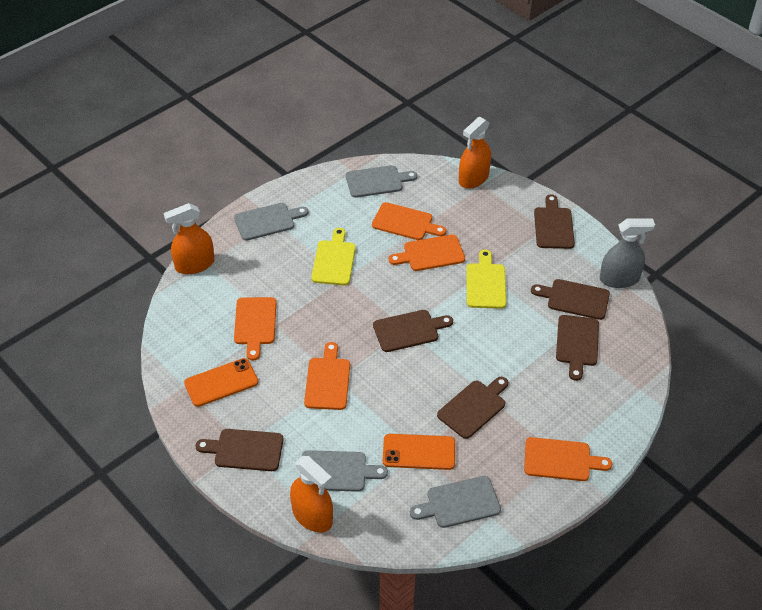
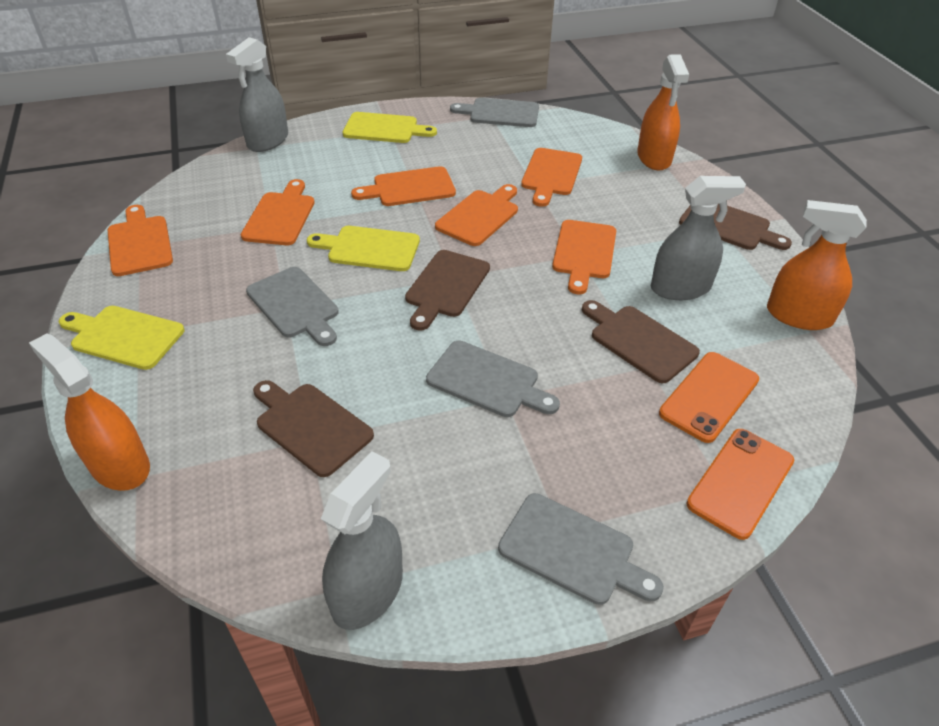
brown cutting board: [196,429,283,471] [373,310,453,352] [437,377,508,439] [531,279,610,320] [534,195,575,249] [556,315,599,381] = 6 -> [253,380,374,477] [405,250,490,331] [582,300,700,383] [679,204,792,250] = 4
grey spray bottle: [600,218,655,288] = 1 -> [226,37,288,152] [321,451,403,630] [651,176,746,300] = 3
orange cutting board: [234,297,276,361] [304,342,350,410] [372,202,446,240] [389,235,465,271] [524,437,612,481] = 5 -> [108,205,173,276] [241,179,315,245] [351,166,456,206] [435,184,518,246] [521,148,582,207] [552,220,616,294] = 6
yellow cutting board: [311,228,356,285] [466,249,506,309] = 2 -> [59,306,184,370] [307,226,420,271] [343,112,437,143] = 3

